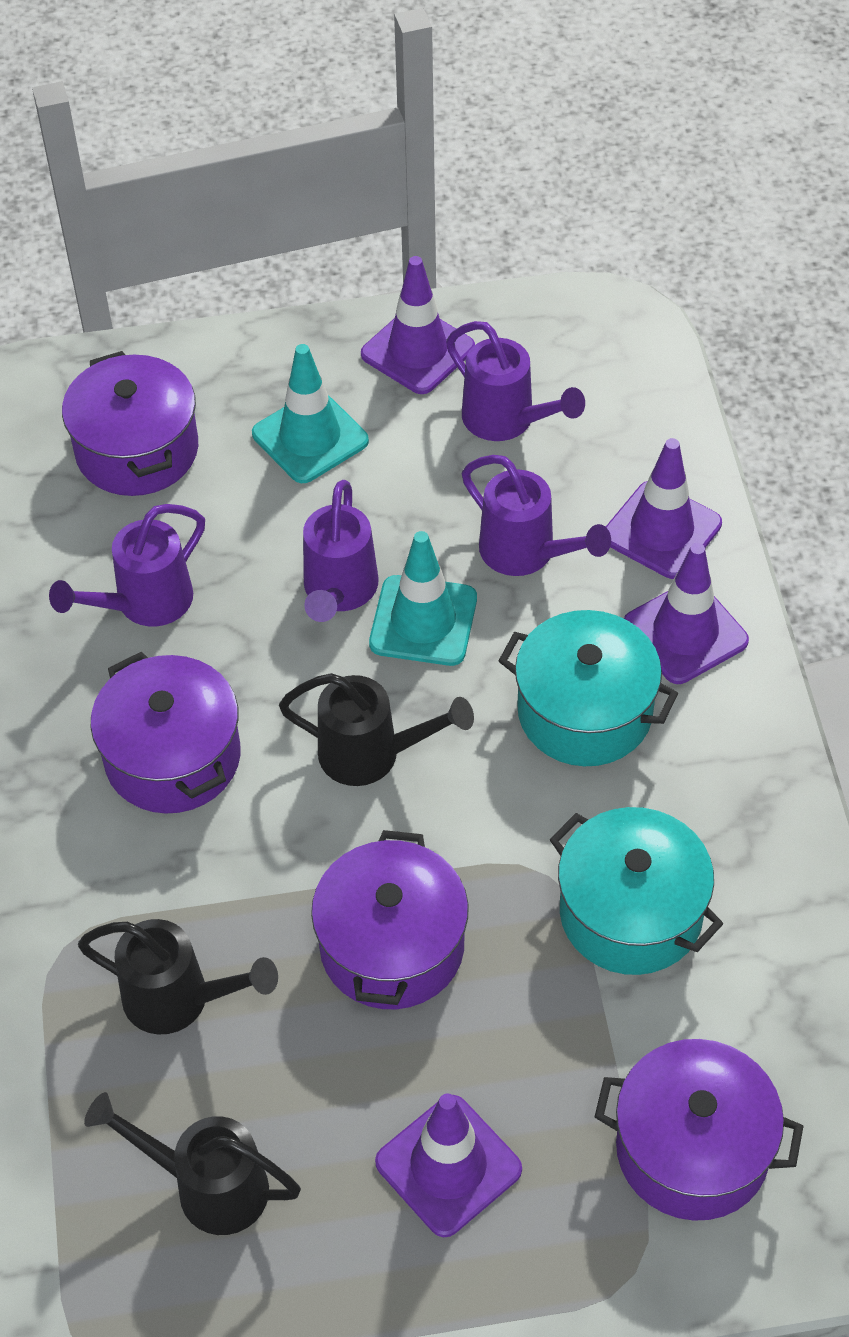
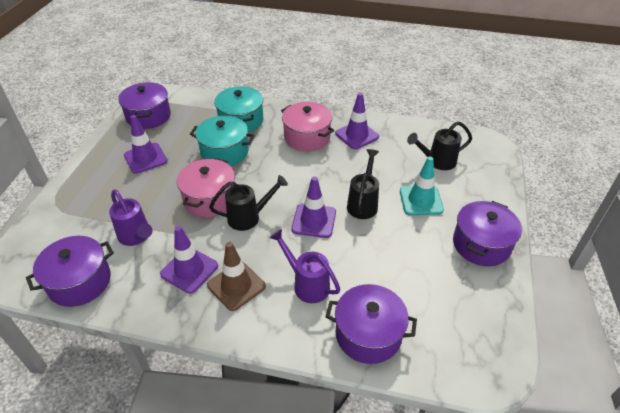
brown traffic cone: none = 0 -> [207,242,266,311] = 1
pink pot: none = 0 -> [177,158,235,217] [281,102,334,151] = 2
purple watering can: [49,504,205,626] [303,480,378,622] [446,321,585,441] [462,455,611,576] = 4 -> [109,189,153,246] [270,229,340,303] = 2
turquoise traffic cone: [252,344,369,483] [369,531,477,666] = 2 -> [400,157,444,215] = 1

